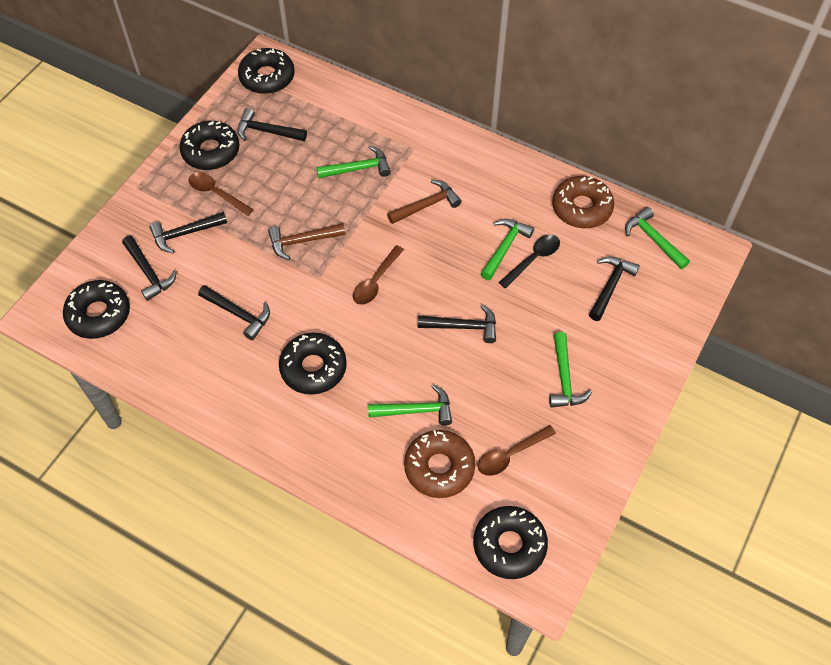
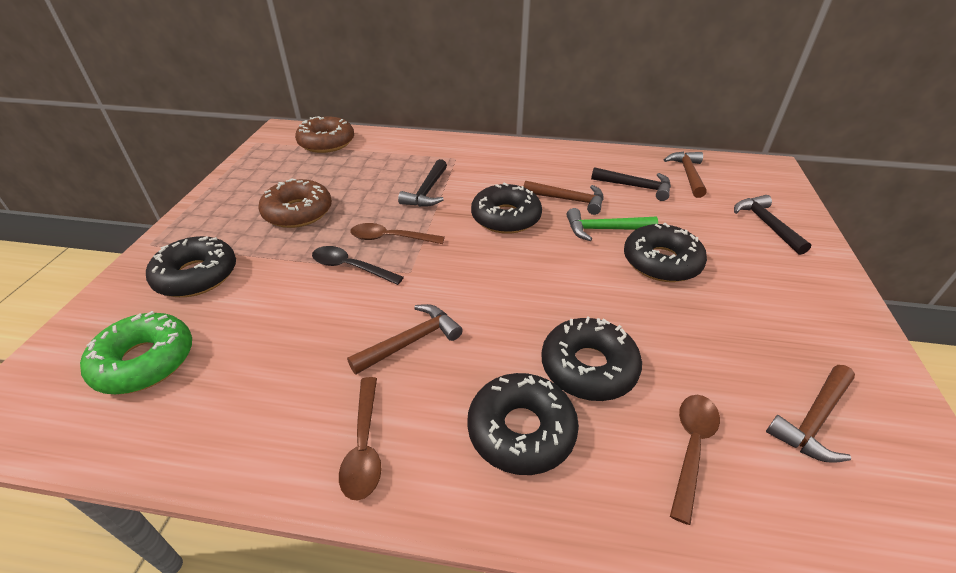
black hammer: [122,236,177,301] [149,212,227,253] [198,285,270,340] [237,108,307,141] [418,304,496,343] [589,256,640,321] = 6 -> [398,159,447,207] [591,167,671,201] [734,195,812,255] = 3
brown hammer: [268,223,345,260] [387,180,462,224] = 2 -> [347,304,463,374] [523,181,604,215] [664,151,707,198] [766,365,855,463] = 4
green donut: none = 0 -> [80,311,192,394] = 1
green hammer: [316,146,391,178] [368,384,452,426] [481,219,534,280] [549,332,592,408] [625,207,690,269] = 5 -> [567,208,658,241] = 1

